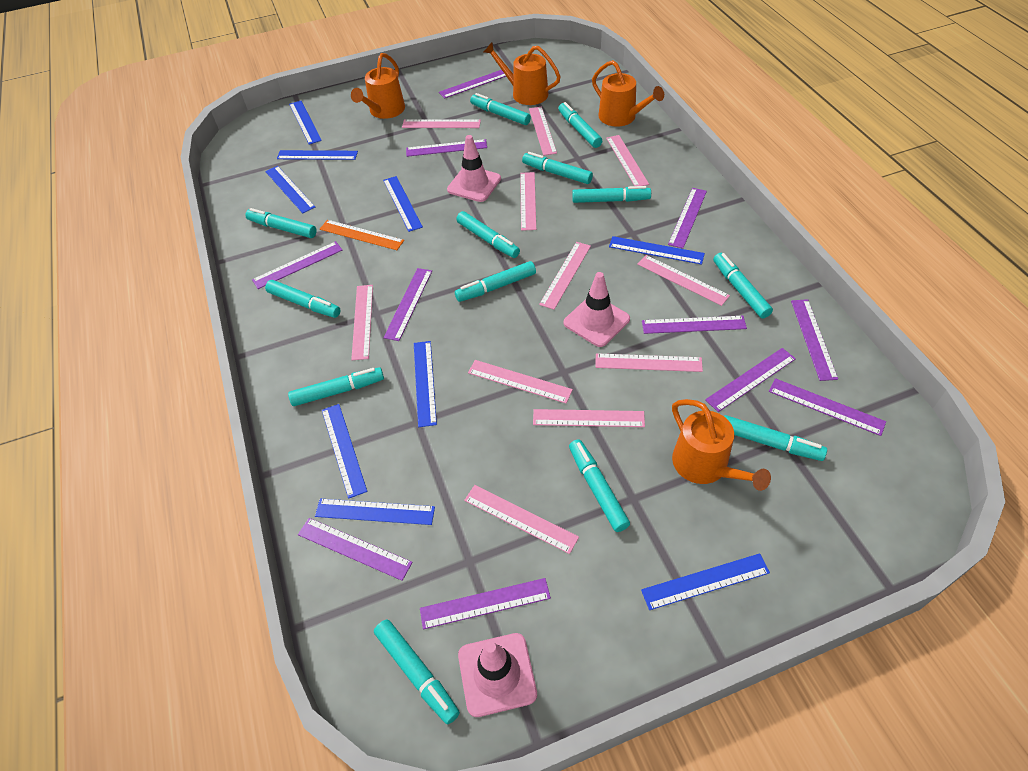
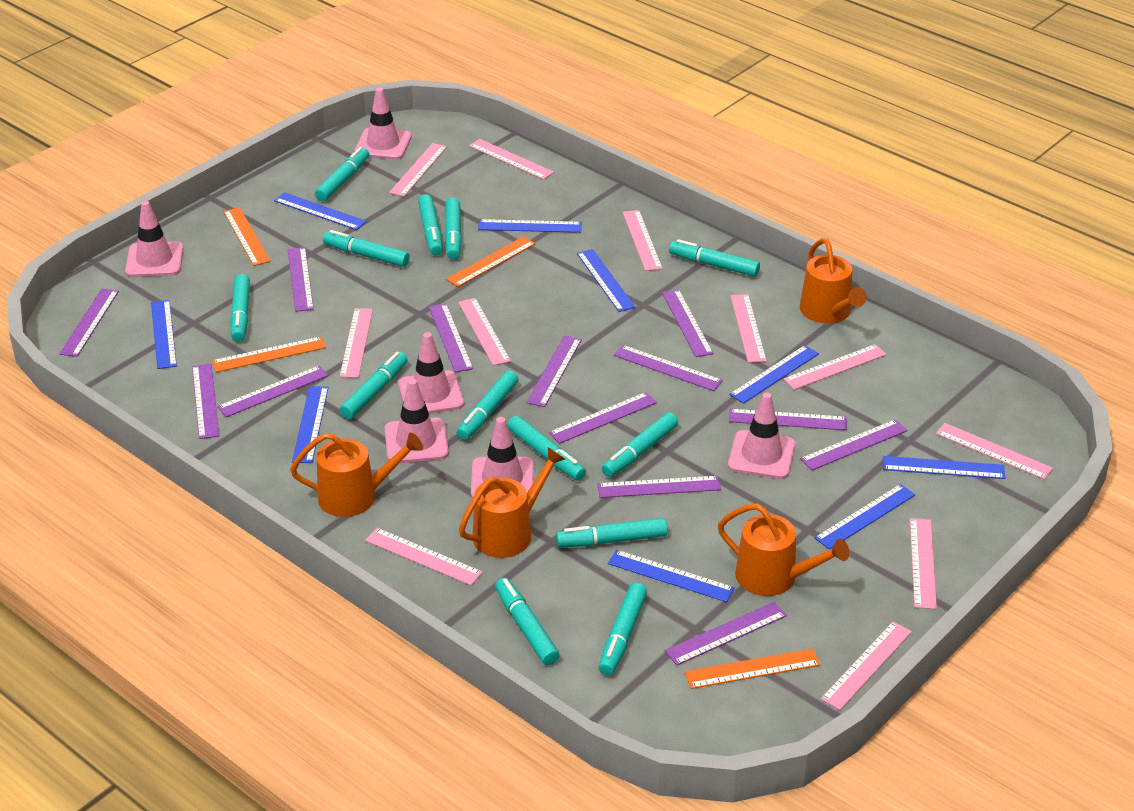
orange ruler: [320,220,404,250] = 1 -> [212,337,326,372] [223,207,271,266] [446,236,535,287] [684,648,820,689] = 4
pink traffic cone: [447,135,501,202] [458,633,537,717] [564,272,630,347] = 3 -> [125,201,184,277] [354,88,412,160] [384,379,449,463] [398,332,464,414] [471,417,534,499] [728,393,796,479] = 6
purple ruler: [252,241,342,289] [298,518,413,581] [383,268,432,341] [406,139,487,157] [420,578,551,629] [439,70,506,99] [642,316,747,334] [668,188,707,249] [705,348,796,412] [769,378,886,436] [791,299,838,381] = 11 -> [60,289,119,357] [192,364,219,439] [217,366,328,417] [288,247,314,312] [429,304,473,372] [526,335,582,407] [549,392,657,444] [598,476,721,498] [614,345,723,391] [662,289,713,357] [665,602,787,665] [729,409,847,430] [800,419,907,470] = 13

